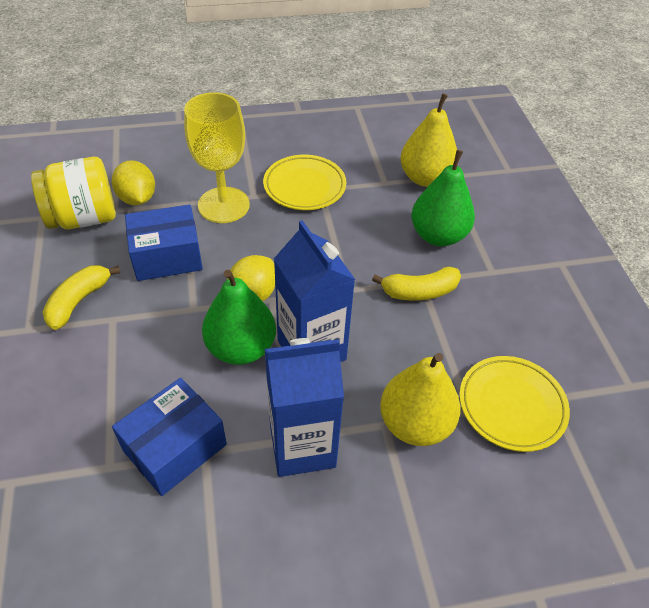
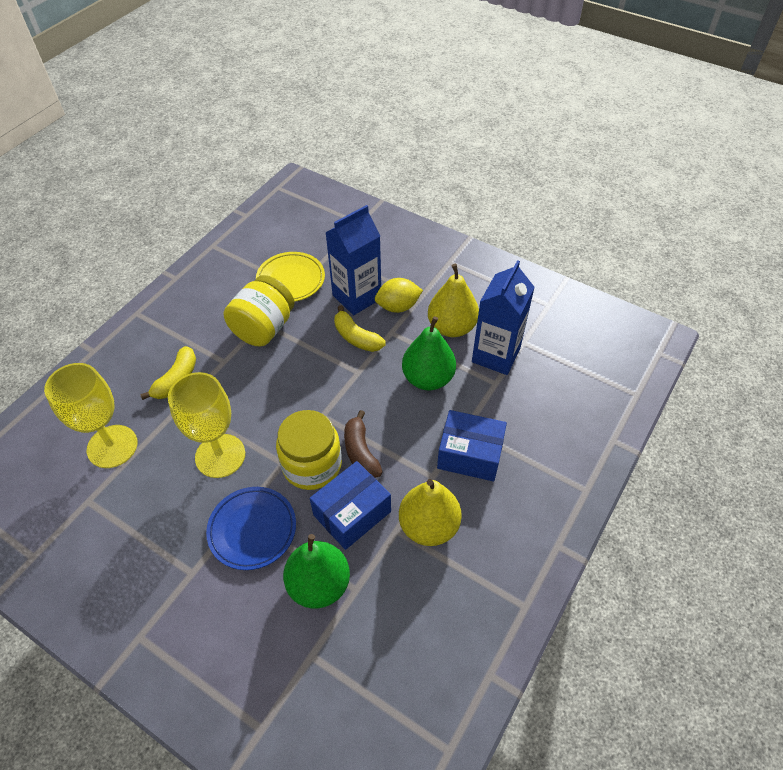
blue plate: none = 0 -> [206,487,296,570] = 1
brown banana: none = 0 -> [344,410,382,478] = 1
yellow goblet: [184,92,250,223] = 1 -> [44,363,138,468] [168,372,245,478] = 2
yellow jar: [31,157,116,229] = 1 -> [224,275,295,347] [276,410,342,490] = 2
yellow lemon: [112,160,155,205] [227,255,275,301] = 2 -> [375,278,423,313] = 1
yellow plate: [263,155,347,210] [459,356,570,452] = 2 -> [256,252,325,302] = 1

